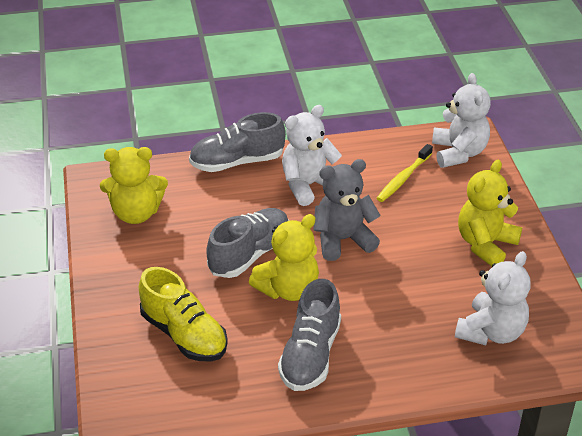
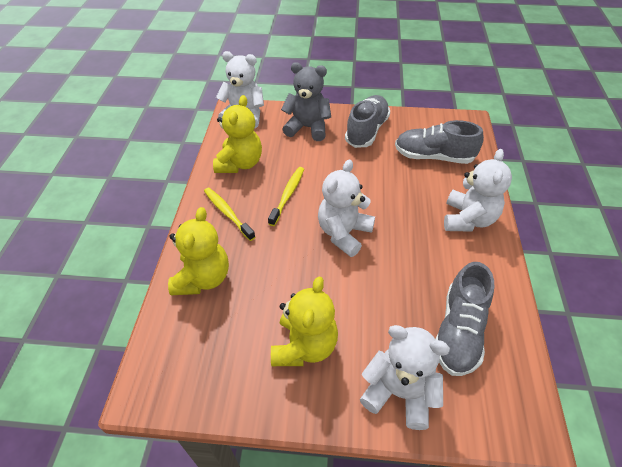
white teddy bear: [282,105,342,206] [432,73,491,168] [455,251,531,345] = 3 -> [216,51,264,129] [318,159,375,257] [360,325,450,430] [444,149,512,232] = 4
yellow shoe: [139,267,228,362] = 1 -> none = 0
yellow toothbrush: [377,144,433,202] = 1 -> [204,188,255,241] [268,167,304,226] = 2

